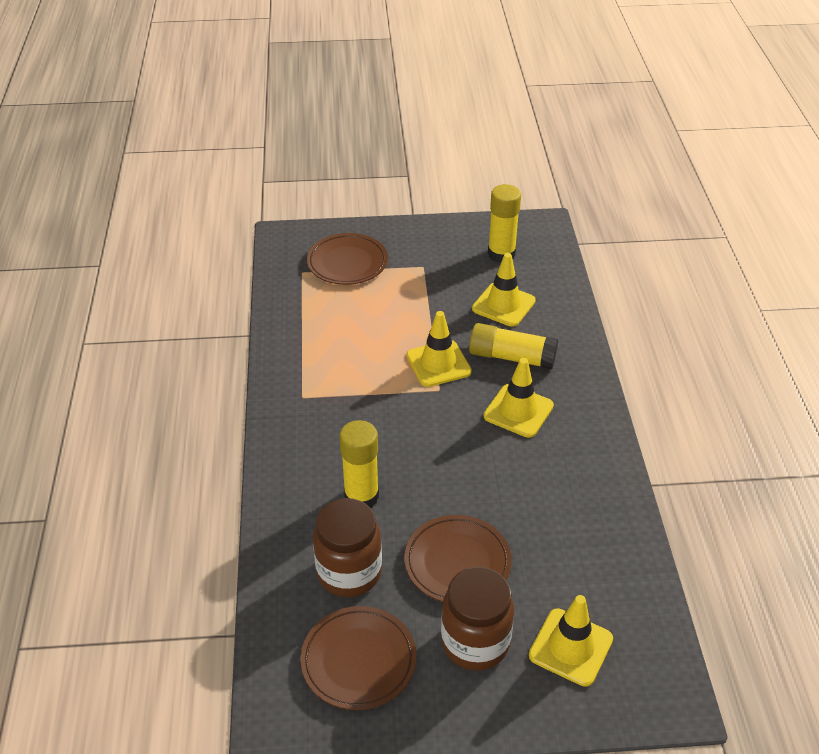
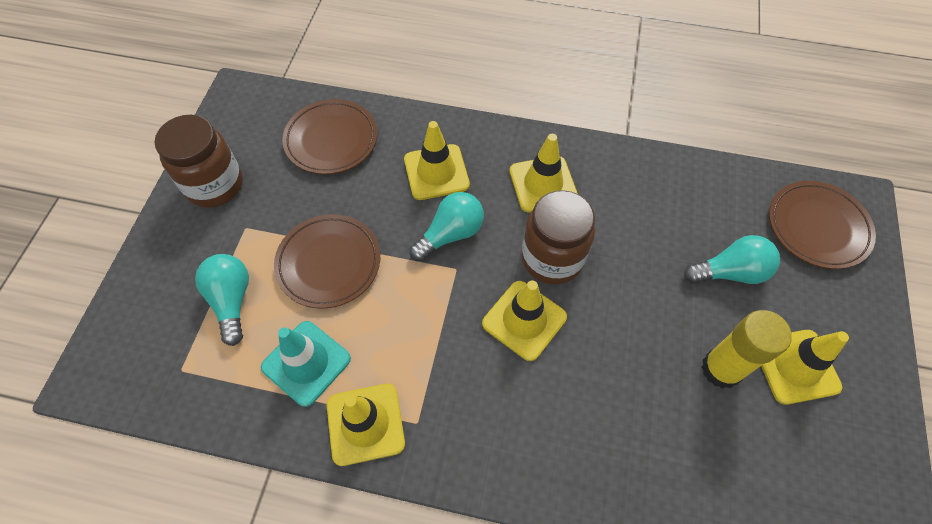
turquoise light bulb: none = 0 -> [195,254,249,346] [409,192,484,261] [684,235,780,284] = 3
turquoise traffic cone: none = 0 -> [261,321,351,407] = 1
yellow glue stick: [340,420,379,508] [469,323,558,369] [488,184,521,263] = 3 -> [702,310,792,389] = 1
yellow traffic cone: [406,311,472,387] [472,253,536,327] [484,358,554,438] [529,595,613,687] = 4 -> [327,384,405,466] [404,121,470,200] [482,280,567,361] [510,134,578,212] [761,330,849,405] = 5

